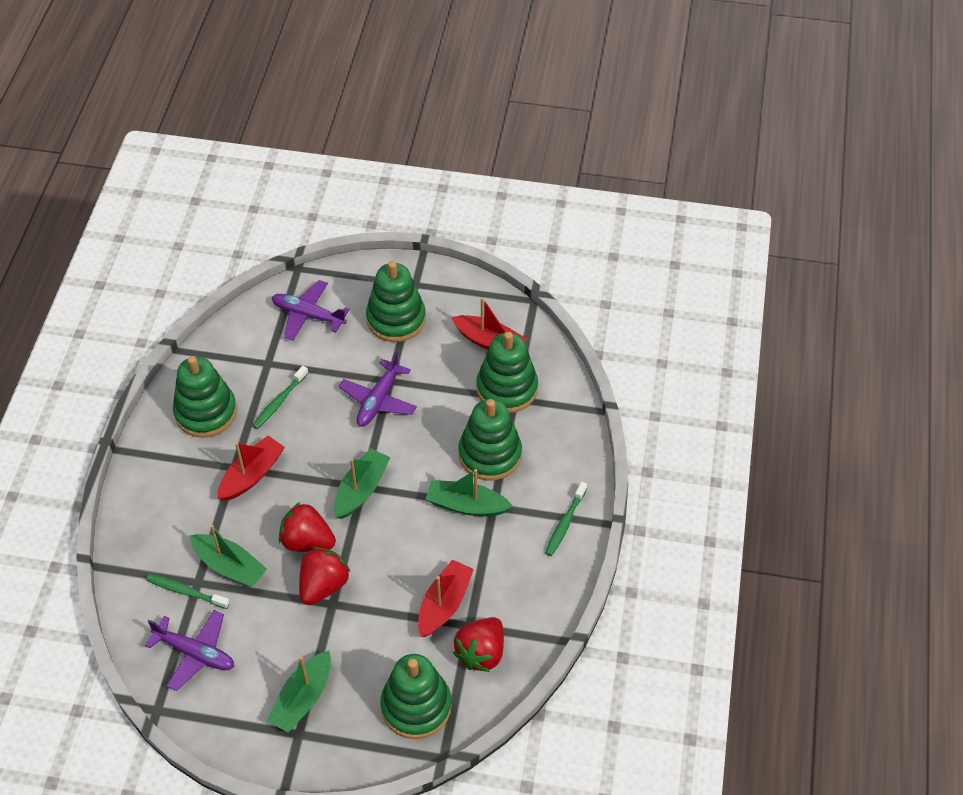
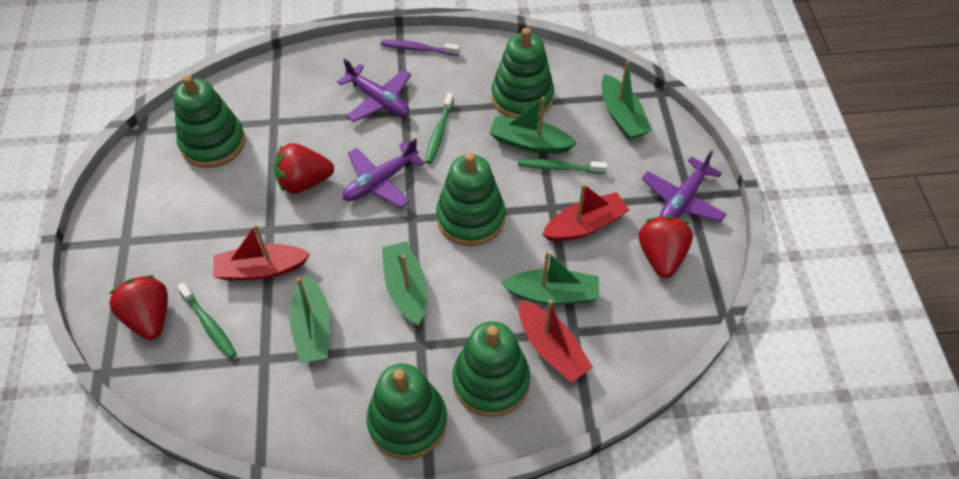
green boat: [190,525,267,587] [267,651,331,732] [334,448,390,519] [426,469,513,516] = 4 -> [289,274,330,363] [382,241,427,325] [490,97,577,154] [501,251,599,305] [602,60,652,140] = 5
purple toothbrush: none = 0 -> [381,40,460,56] = 1

